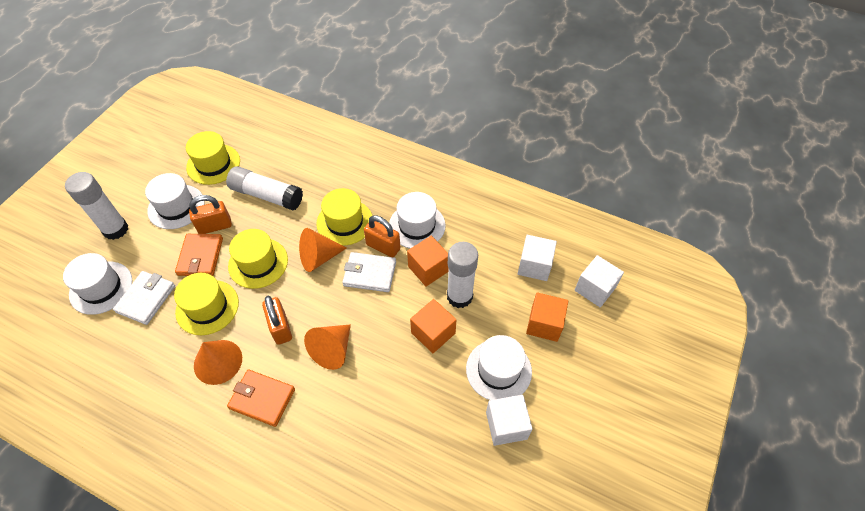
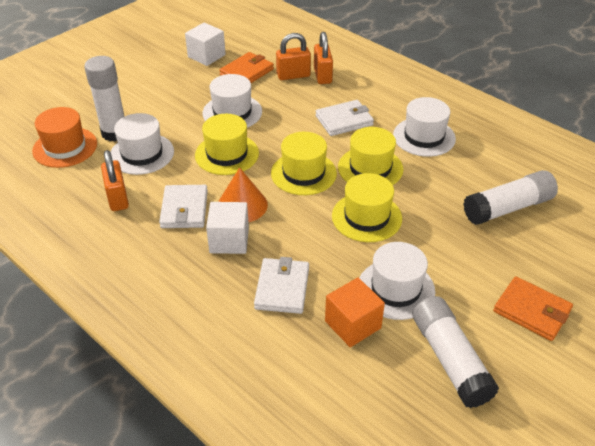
orange cone: [194,340,242,385] [299,228,347,272] [304,324,351,370] = 3 -> [218,167,268,222] = 1
orange cube: [407,236,449,287] [410,299,457,353] [526,292,568,342] = 3 -> [325,277,385,347] = 1
orange hat: none = 0 -> [32,107,97,168] = 1
white cube: [486,395,533,446] [518,235,557,281] [575,255,624,307] = 3 -> [185,22,226,66] [206,202,249,254] = 2
white wallet: [113,271,175,325] [342,252,396,292] = 2 -> [159,185,208,228] [254,257,309,314] [316,100,374,136] = 3

